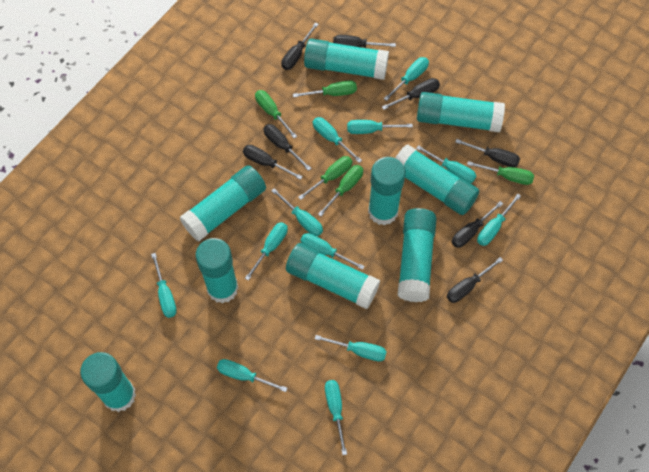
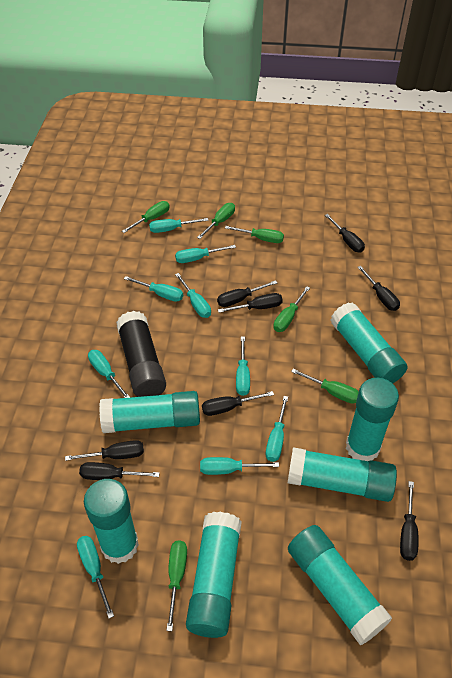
black glue stick: none = 0 -> [116,311,166,397] = 1
green screwdriver: [255,90,297,138] [293,80,357,98] [298,156,353,200] [318,165,363,216] [467,161,534,185] = 5 -> [122,201,170,233] [166,540,187,631] [197,203,235,239] [225,226,284,243] [273,286,310,332] [291,369,359,404] = 6
turquoise glue stick: [80,352,136,412] [180,165,266,241] [196,238,238,303] [286,243,380,309] [304,39,389,80] [368,157,405,226] [396,144,479,215] [398,208,437,302] [417,92,505,132] = 9 -> [84,479,139,564] [99,391,200,433] [186,512,242,638] [288,447,397,502] [288,525,392,645] [331,302,407,383] [346,378,399,461] = 7
turquoise screwdriver: [151,253,177,318] [217,359,287,392] [245,222,288,281] [271,188,323,236] [301,233,365,270] [313,117,362,163] [315,335,387,361] [325,380,347,455] [347,120,413,134] [384,57,429,101] [416,145,476,183] [477,194,521,246] = 12 -> [77,536,114,618] [88,350,130,398] [124,276,183,302] [149,218,209,233] [175,245,236,263] [175,273,211,318] [200,457,279,475] [236,337,250,396] [266,396,288,462] = 9

